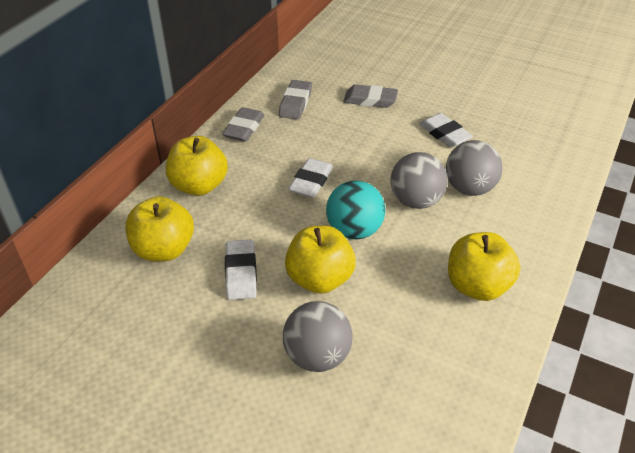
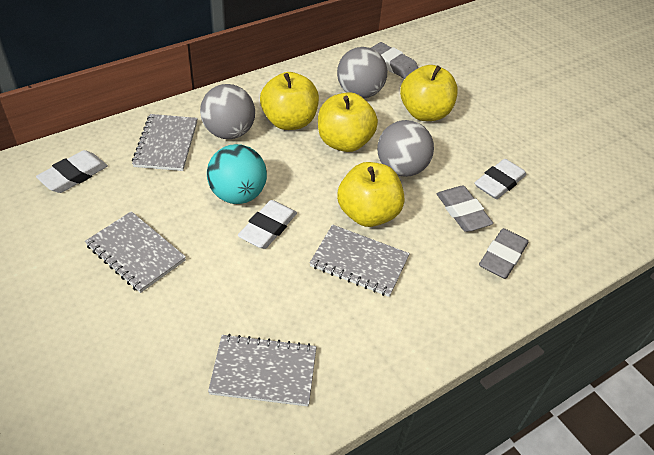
grey notebook: none = 0 -> [85,211,186,293] [132,114,198,171] [208,334,317,406] [310,224,410,297] = 4

